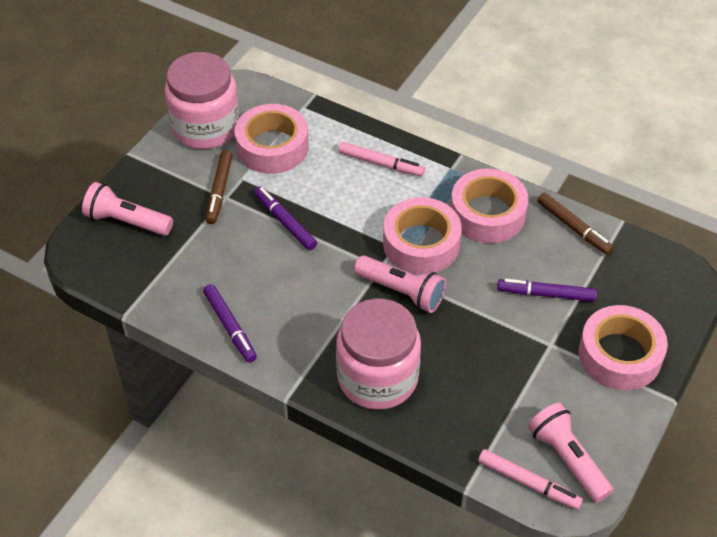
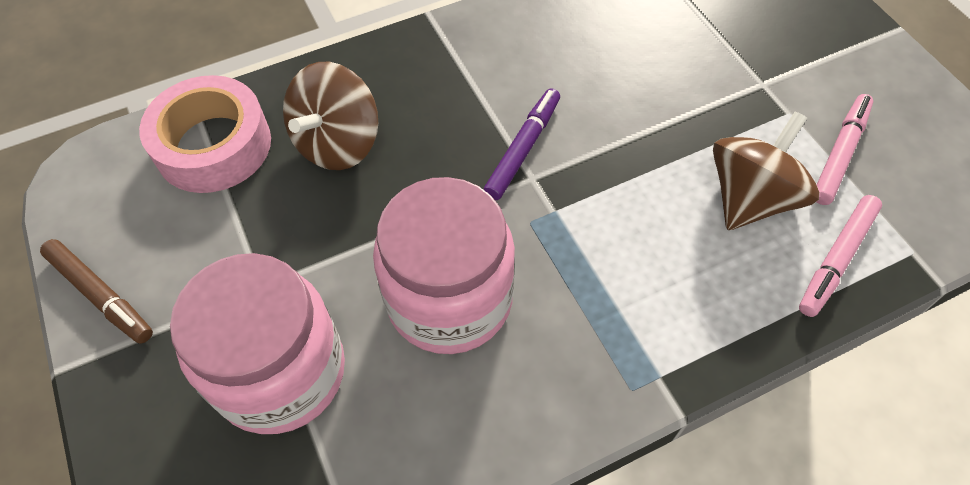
brown marker: [206,150,233,224] [537,193,614,255] = 2 -> [40,239,153,344] = 1
brown spinning top: none = 0 -> [283,62,378,170] [713,112,819,230] = 2
pink flashlight: [82,182,173,236] [354,255,446,313] [528,403,613,503] = 3 -> none = 0
pink tape: [235,104,309,174] [383,197,462,274] [451,169,529,243] [579,305,668,390] = 4 -> [139,75,271,193] = 1
purple marker: [203,284,257,363] [254,186,317,250] [497,279,597,302] = 3 -> [483,88,560,200] = 1

